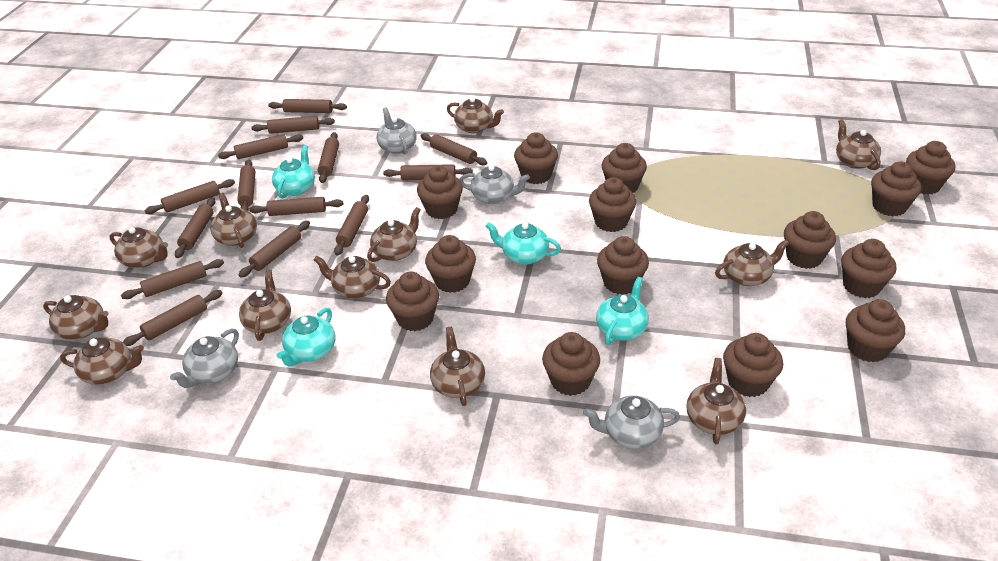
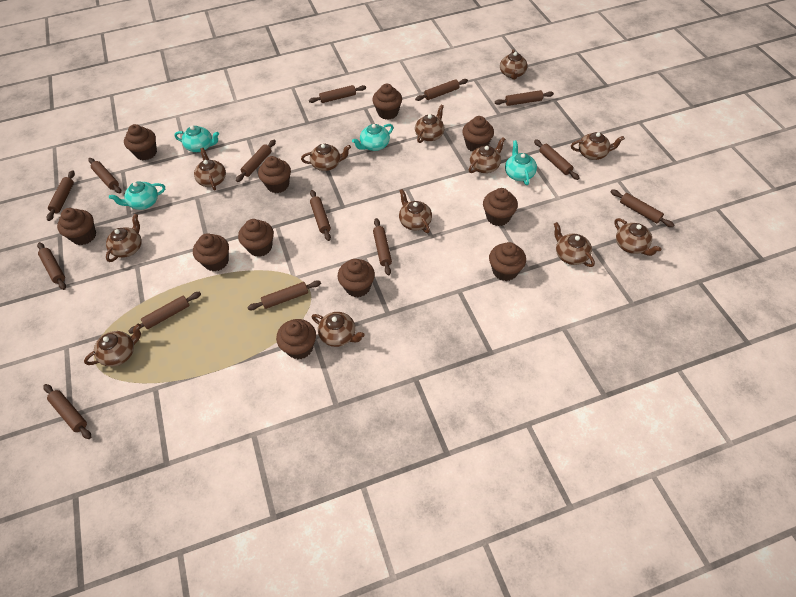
brown cupcake: [386,272,439,331] [417,166,463,219] [425,235,476,293] [514,132,558,184] [542,332,600,396] [589,177,636,232] [597,236,649,295] [602,143,647,193] [723,333,783,397] [784,211,836,269] [841,239,896,298] [846,299,905,362] [871,161,921,216] [906,141,955,195] = 14 -> [57,208,96,245] [124,124,157,160] [193,233,229,272] [238,219,274,257] [258,156,291,193] [276,319,316,359] [338,259,375,297] [372,84,402,120] [462,116,494,152] [483,188,518,226] [489,242,526,281] = 11
grey teapot: [170,329,239,388] [377,108,417,154] [460,165,530,204] [583,396,680,449] = 4 -> none = 0

